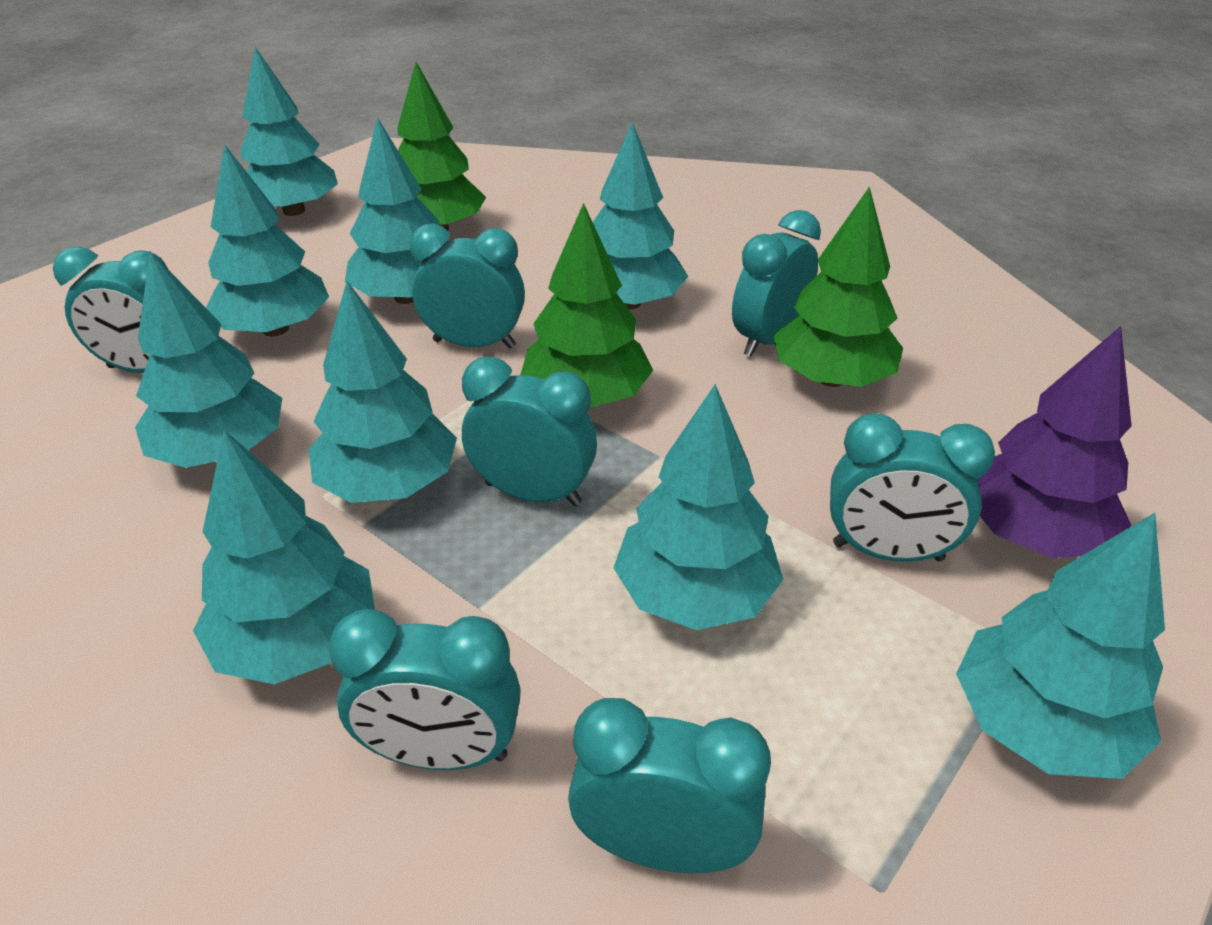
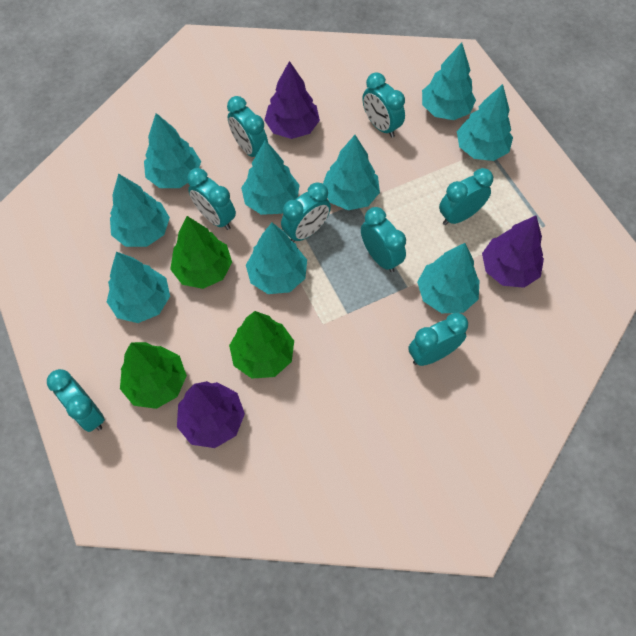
purple tree: [978,326,1132,558] = 1 -> [177,381,245,448] [264,61,320,139] [482,216,544,288] = 3
turquoise clock: [53,247,168,373] [329,609,521,770] [410,224,525,348] [462,357,597,506] [568,698,771,873] [732,210,821,357] [830,413,995,562] = 7 -> [47,369,105,432] [187,168,236,230] [227,96,268,157] [281,182,331,242] [361,207,406,273] [362,72,405,138] [408,313,468,366] [439,168,493,225] = 8

